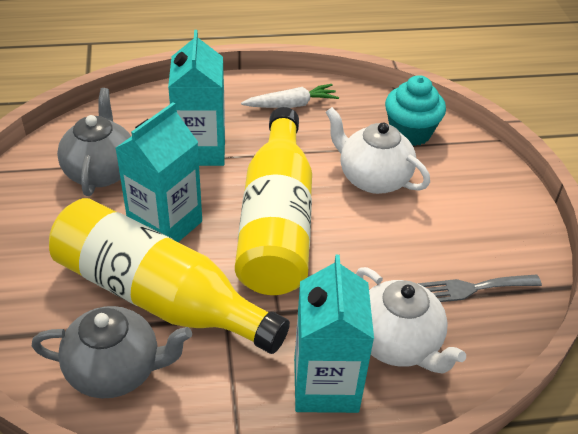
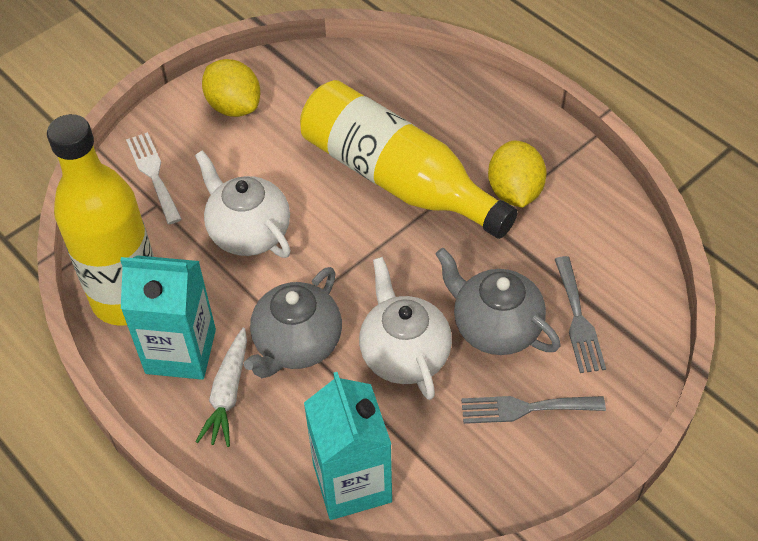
grey fork: [417,275,542,302] = 1 -> [461,396,606,424] [555,256,606,373] = 2
turquoise carton: [116,102,202,242] [168,30,225,166] [294,255,374,413] = 3 -> [120,255,216,380] [304,372,392,520] = 2
turquoise cupcake: [385,75,446,146] = 1 -> none = 0
white fork: none = 0 -> [126,132,182,224] = 1
yellow lemon: none = 0 -> [202,59,260,117] [488,141,547,208] = 2

